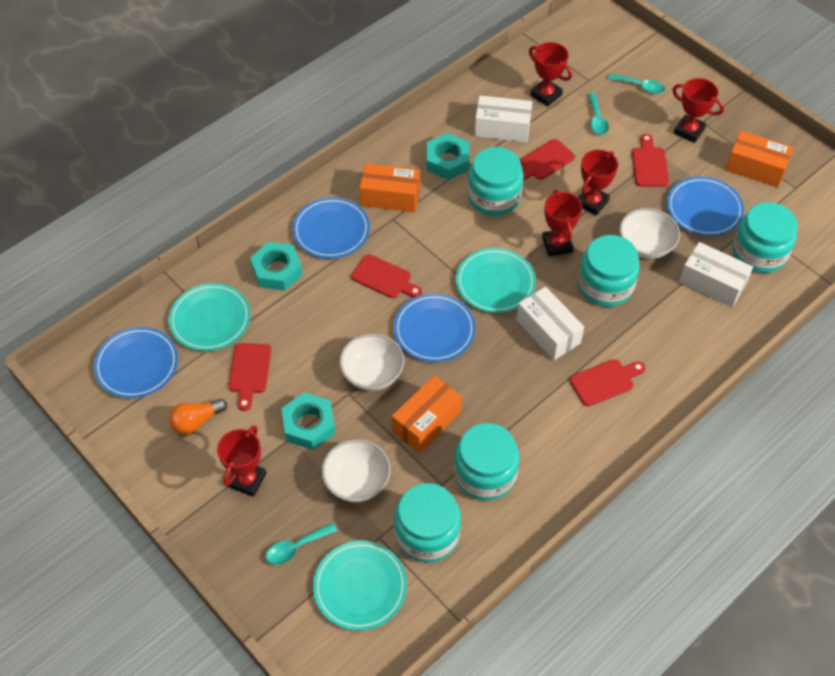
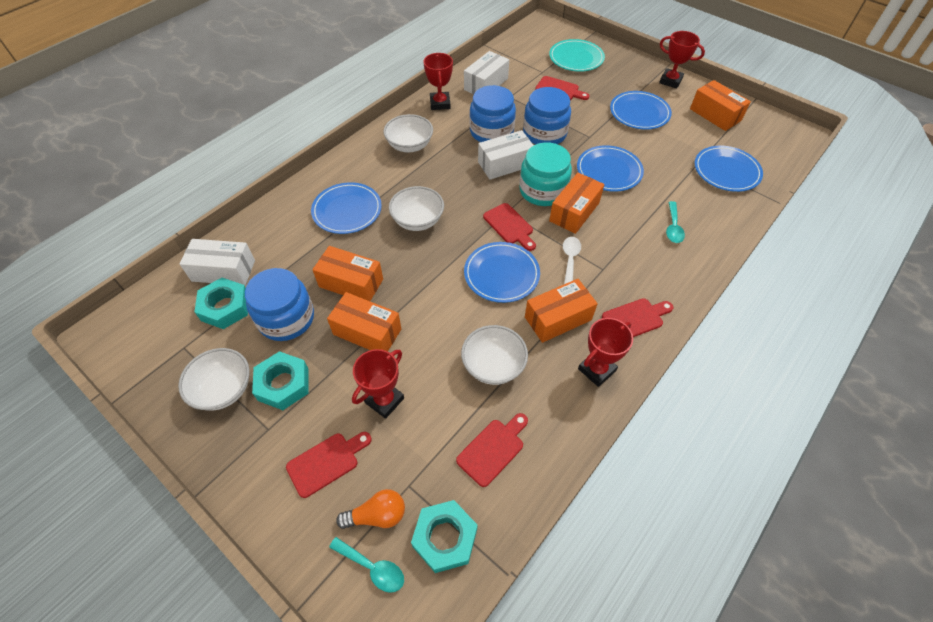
blue jar: none = 0 -> [245,268,314,341] [470,85,516,142] [523,87,571,144] = 3
blue plate: [94,327,178,398] [293,197,370,259] [394,293,476,362] [667,177,744,236] = 4 -> [311,182,382,234] [464,242,540,303] [577,145,644,192] [610,91,672,130] [695,146,763,192] = 5
orange box: [360,163,420,212] [392,375,462,453] [725,130,794,187] = 3 -> [312,246,383,301] [327,292,401,351] [525,279,598,343] [549,173,604,234] [690,80,751,131] = 5
red trophy: [217,425,266,497] [529,42,572,107] [542,190,583,256] [578,150,618,216] [672,78,724,143] = 5 -> [352,349,404,419] [424,53,453,110] [578,318,633,387] [659,31,705,88] = 4
turquoise jar: [394,483,461,563] [454,423,519,501] [467,147,524,216] [578,235,640,307] [733,202,797,273] = 5 -> [519,142,572,206] = 1
turquoise plate: [169,283,250,351] [313,541,407,631] [456,248,536,313] = 3 -> [549,39,605,72] = 1
turquoise spoon: [266,523,337,565] [588,93,609,135] [608,74,665,94] = 3 -> [329,537,404,593] [666,201,685,243] = 2
white bowl: [321,439,391,502] [339,334,404,391] [619,208,680,259] = 3 -> [178,348,250,410] [383,114,433,152] [389,186,444,231] [461,325,528,385] = 4
white spoon: none = 0 -> [563,237,581,284] = 1

